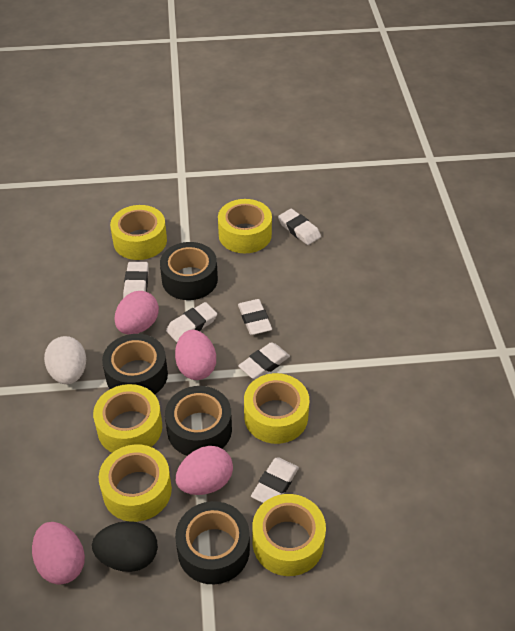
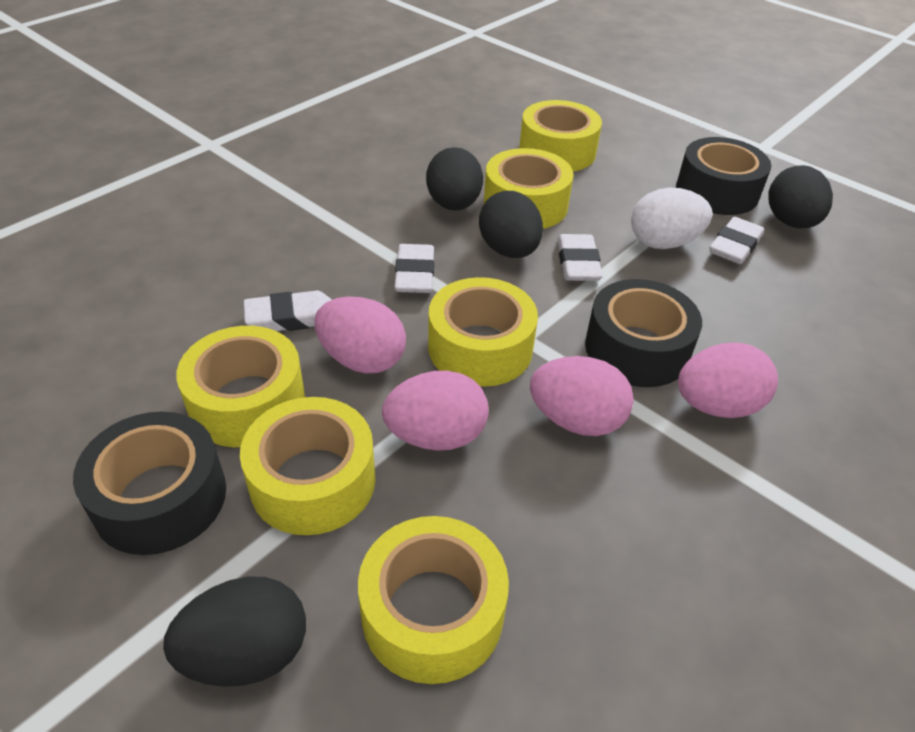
black egg: [92,521,158,572] = 1 -> [163,576,306,687] [426,147,483,211] [479,191,543,258] [768,165,833,229] = 4
black tape: [102,334,168,394] [160,242,218,300] [165,386,232,456] [175,501,250,584] = 4 -> [73,411,226,555] [585,279,702,387] [676,137,771,215] = 3
white eraser: [123,262,149,298] [166,302,217,342] [238,299,272,335] [238,342,290,379] [251,457,299,503] [278,209,321,245] = 6 -> [244,291,332,331] [394,244,434,293] [557,234,603,281] [709,217,764,264] = 4

